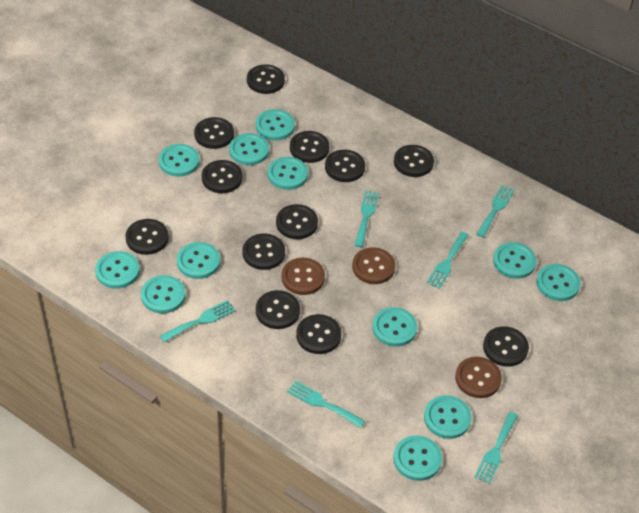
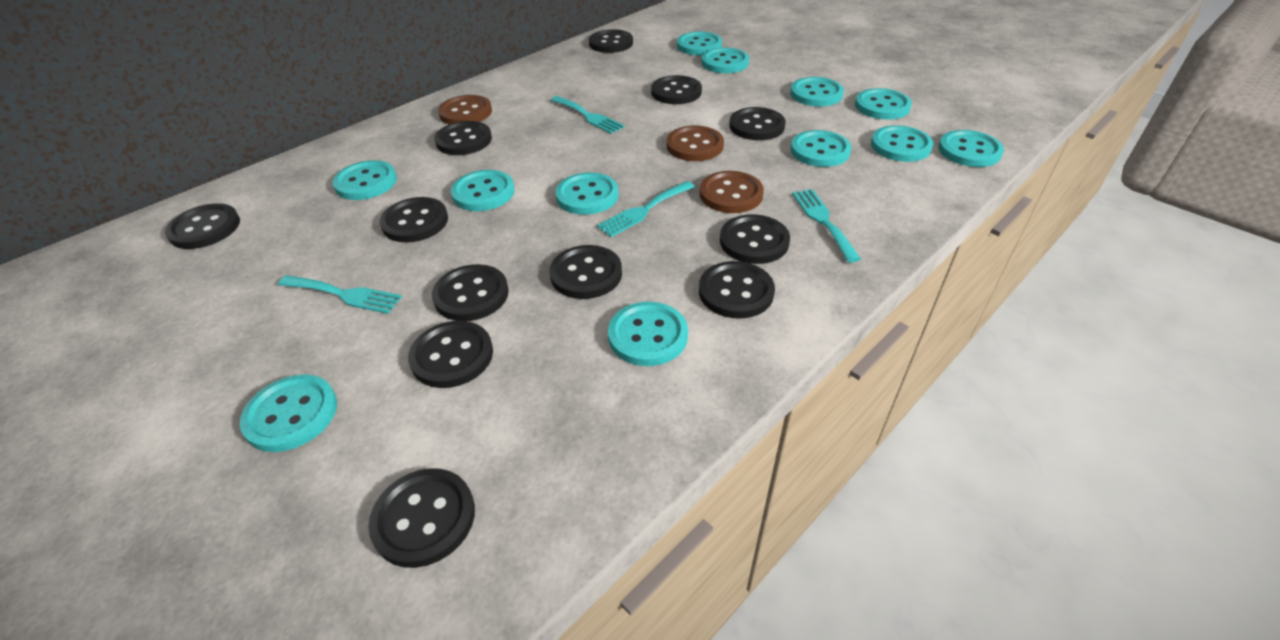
turquoise fork: [160,300,236,342] [287,380,365,428] [354,190,379,247] [426,232,469,289] [474,412,518,484] [476,185,515,238] = 6 -> [278,275,402,314] [551,96,625,134] [597,181,695,237] [792,189,861,263] = 4

